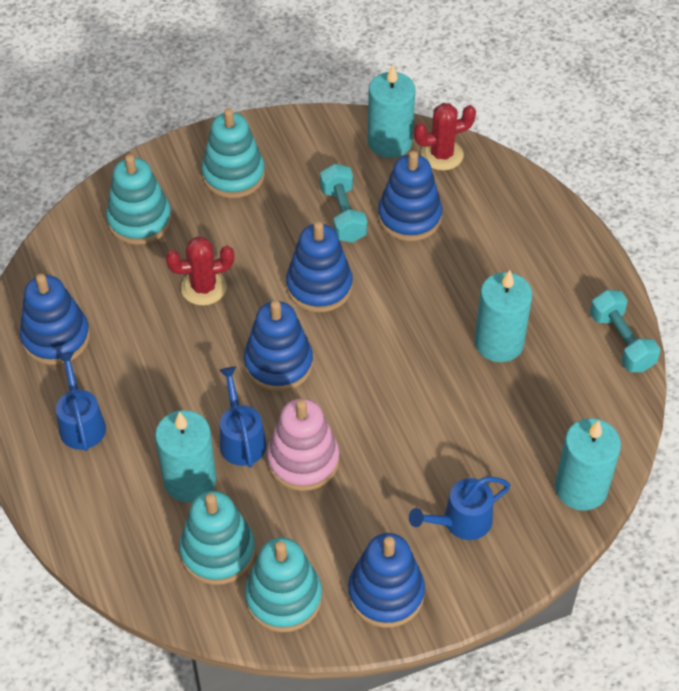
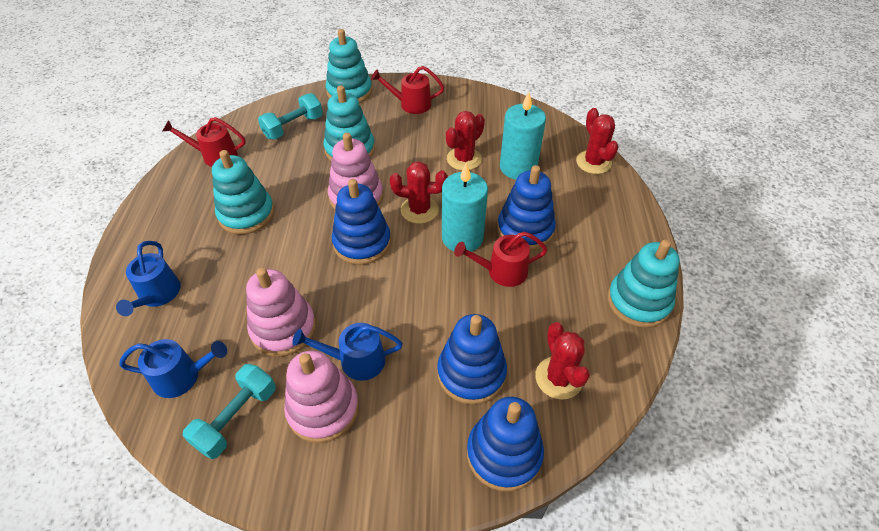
blue stacking toy: [20,274,90,365] [244,300,313,392] [286,221,353,312] [348,533,425,628] [378,151,443,241] = 5 -> [332,179,391,265] [437,314,507,405] [467,397,544,492] [497,165,556,251] = 4
pink stacking toy: [267,398,339,491] = 1 -> [246,268,316,357] [284,350,359,443] [328,133,383,210] = 3
red cactus: [165,236,234,305] [414,103,476,170] = 2 -> [390,161,448,224] [446,111,485,170] [535,322,590,400] [576,108,618,174] = 4
red watering can: none = 0 -> [163,117,245,167] [371,66,444,114] [454,232,547,287] = 3
turquoise candle: [155,410,216,502] [368,65,415,158] [475,270,533,362] [555,418,621,510] = 4 -> [442,163,488,252] [500,92,546,179] = 2

